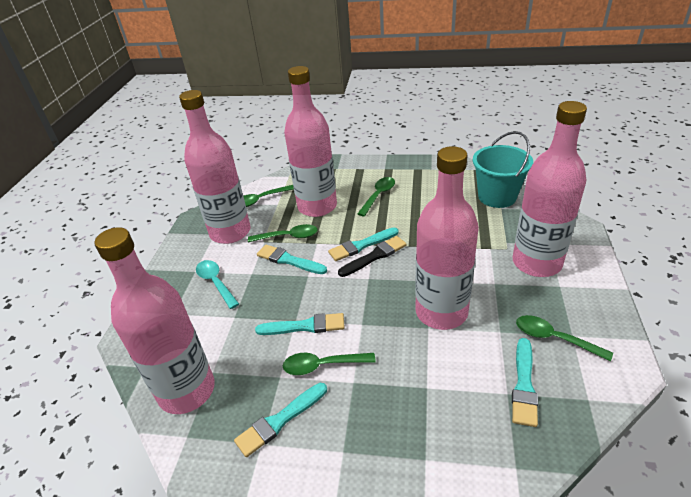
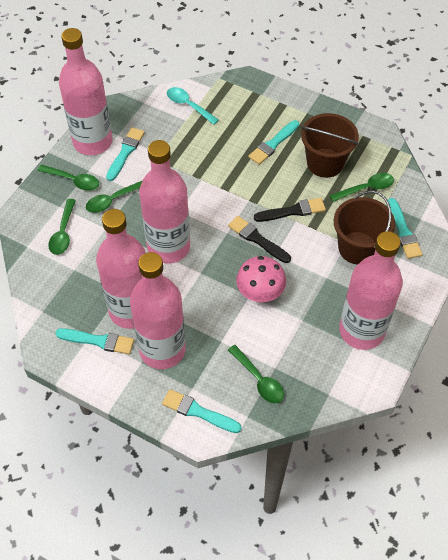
black brush: [338,236,407,277] = 1 -> [228,216,291,263] [254,198,326,222] = 2
brown bucket: none = 0 -> [301,113,359,178] [334,191,395,265] = 2
pink mushroom: none = 0 -> [236,256,286,302] = 1
turquoise bucket: [472,131,533,208] = 1 -> none = 0

